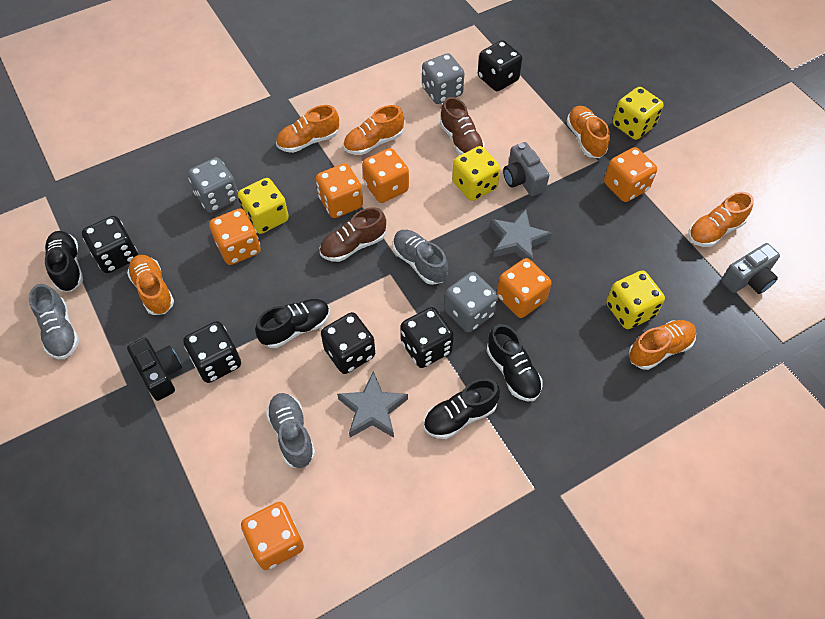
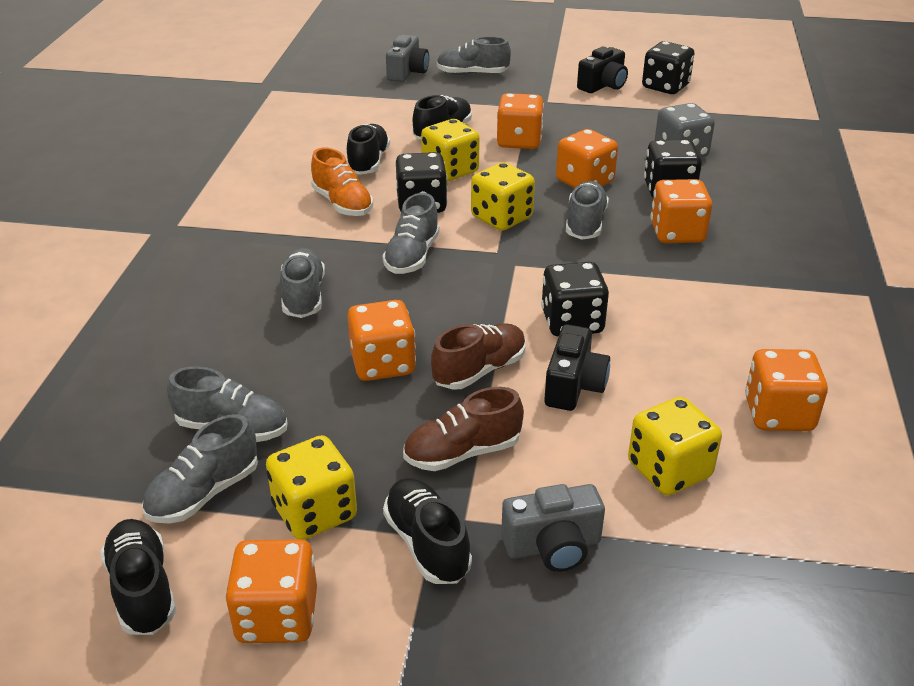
black camera: [127,338,182,401] = 1 -> [544,324,610,411] [577,47,628,93] = 2
black dice: [82,216,138,273] [183,321,241,383] [321,312,375,374] [401,307,454,368] [478,40,522,91] = 5 -> [396,152,447,213] [541,262,609,337] [642,41,695,94] [644,140,702,197] = 4
grey dice: [187,157,238,213] [422,53,464,104] [444,272,498,332] = 3 -> [655,103,715,158] = 1
grey shoe: [29,284,79,359] [266,393,315,468] [393,230,448,285] = 3 -> [142,414,258,523] [167,366,288,442] [280,248,325,318] [382,193,440,274] [437,36,511,75] [566,181,609,240] = 6
grey star: [337,371,408,438] [490,209,552,261] = 2 -> none = 0
orange shoe: [127,255,174,315] [276,105,339,153] [343,105,404,155] [566,106,610,158] [629,320,696,370] [688,192,754,247] = 6 -> [311,148,373,216] = 1

